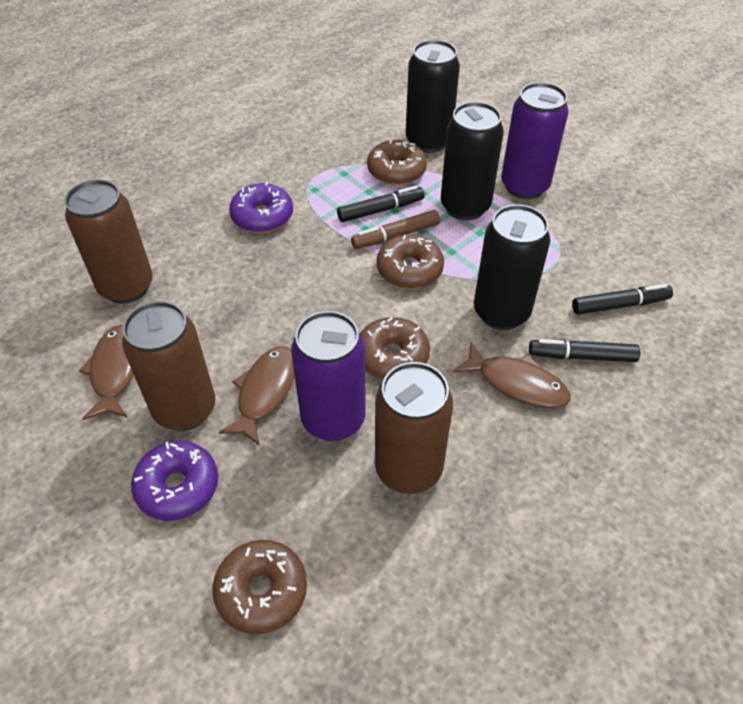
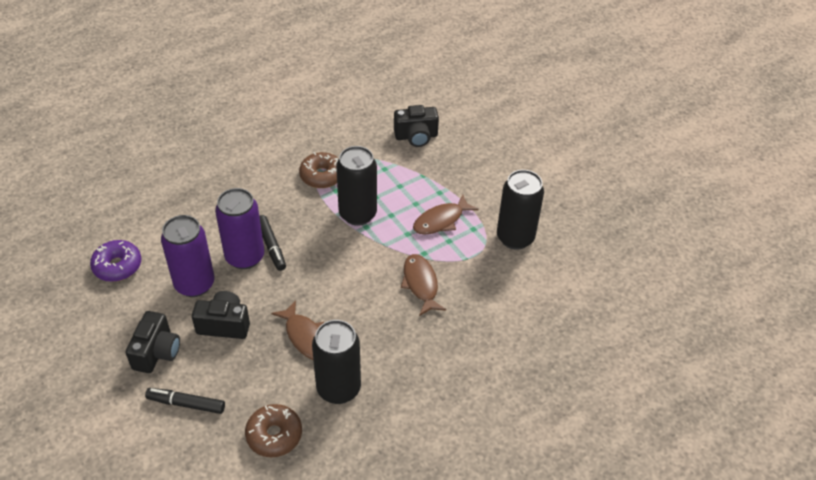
black camera: none = 0 -> [125,311,180,373] [192,291,250,339] [394,105,439,147] = 3
black marker: [337,186,424,222] [529,339,640,362] [572,284,673,315] = 3 -> [145,388,225,414] [259,215,286,271] = 2
brown can: [64,179,153,304] [122,301,215,431] [375,362,453,494] = 3 -> none = 0
brown donut: [213,540,307,634] [360,317,430,380] [367,140,427,185] [377,234,444,289] = 4 -> [245,404,302,457] [299,152,339,188] = 2
brown marker: [351,210,440,249] = 1 -> none = 0
purple donut: [131,441,218,521] [229,182,293,233] = 2 -> [90,240,141,282] = 1

